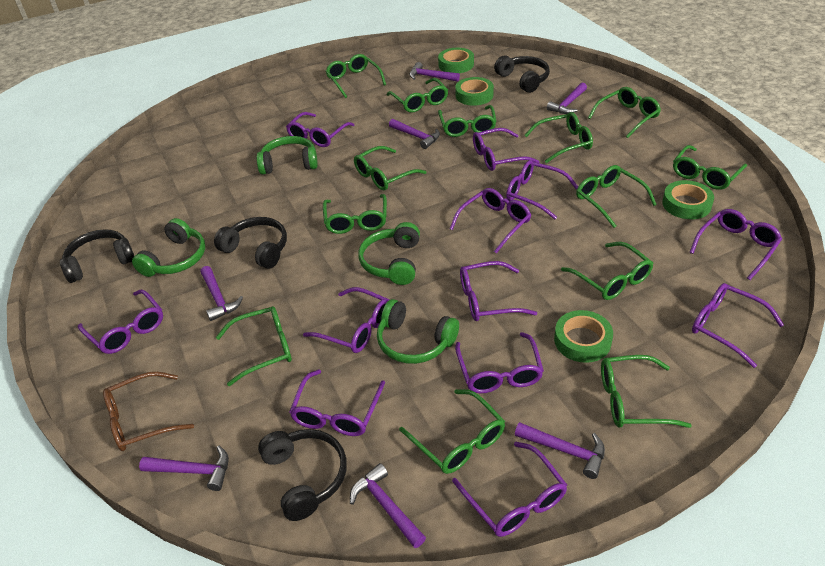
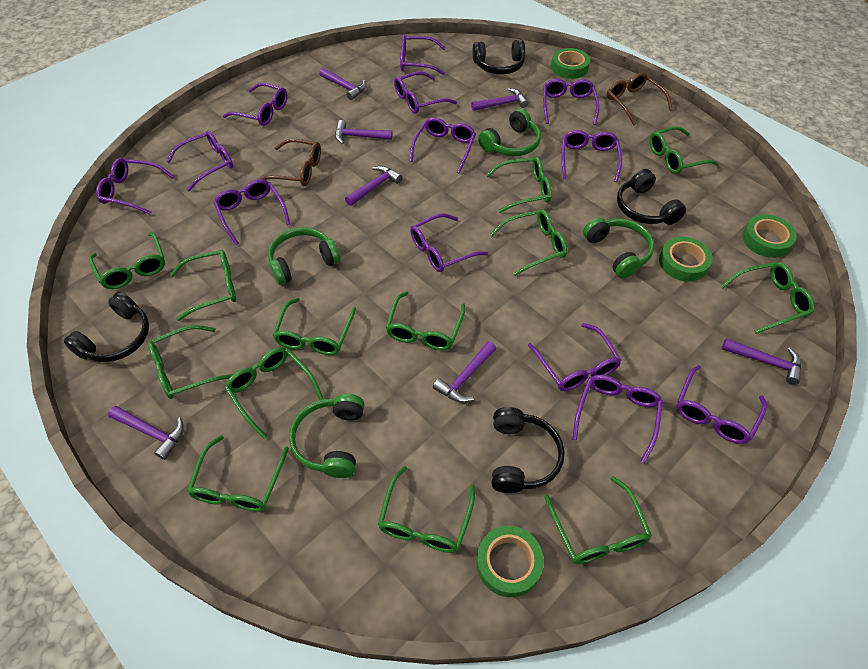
brown glasses: [103,372,194,451] = 1 -> [259,139,321,186] [607,72,673,126] = 2
purple glasses: [78,289,163,354] [286,112,354,147] [289,369,385,436] [303,287,389,353] [450,188,531,253] [452,442,567,537] [455,332,544,393] [460,261,537,321] [473,128,539,171] [506,160,578,219] [689,209,782,280] [692,283,784,368] = 12 -> [96,158,174,215] [166,130,233,191] [213,179,290,245] [223,83,287,126] [394,71,457,114] [400,35,446,75] [409,117,476,174] [410,214,488,272] [528,323,621,391] [543,79,599,125] [561,130,622,182] [572,375,663,464] [676,365,767,444] = 13

